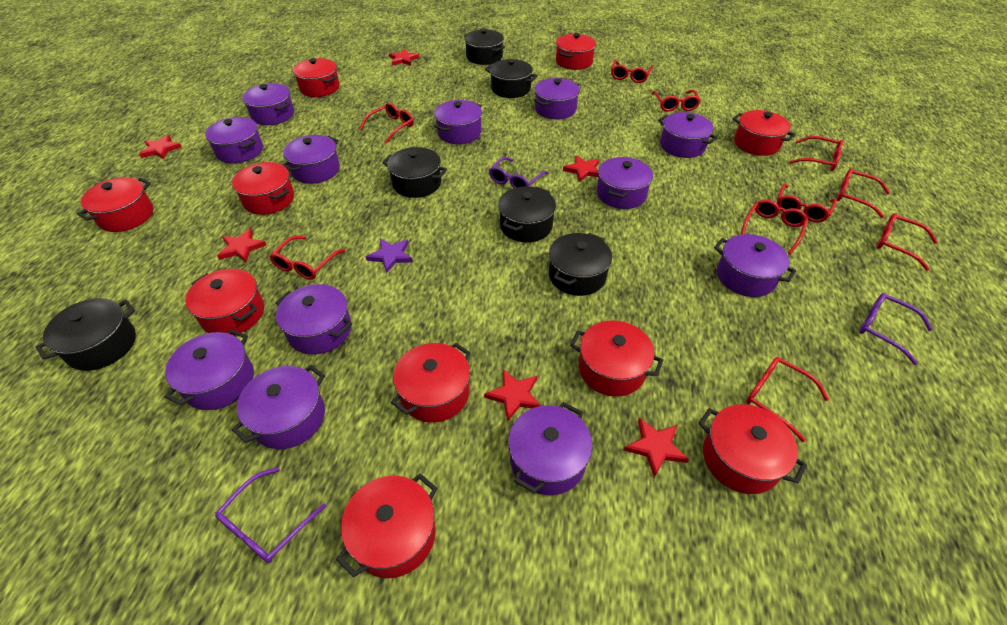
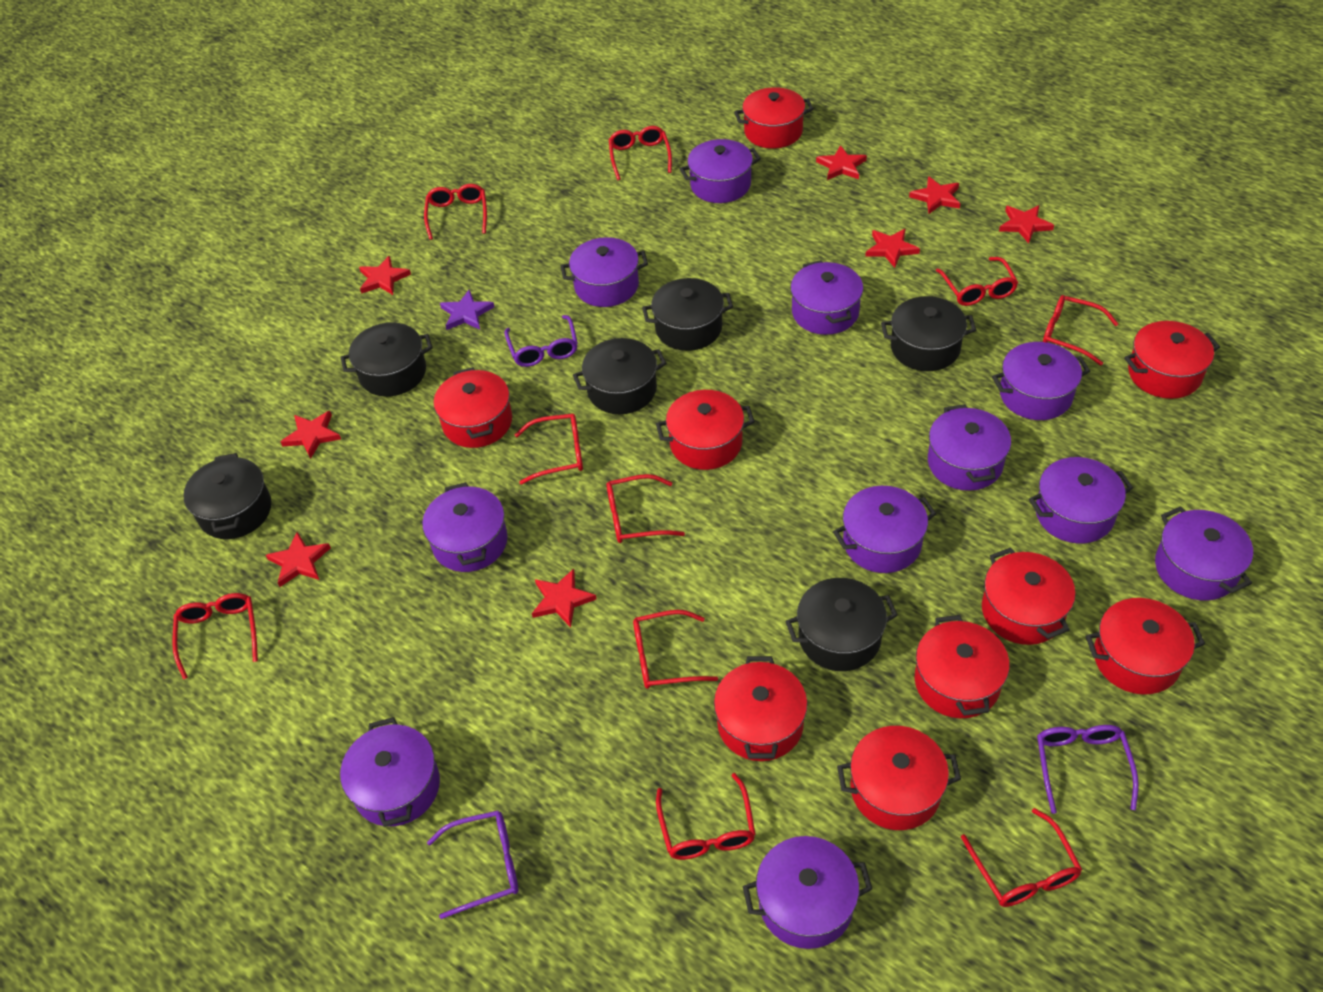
purple pot: [165,329,254,410] [205,117,263,163] [232,365,325,449] [242,83,294,125] [276,284,352,355] [282,135,340,184] [434,100,482,144] [508,402,593,495] [534,78,580,119] [597,157,653,209] [658,112,718,158] [714,234,796,297] = 12 -> [340,717,440,827] [422,482,508,572] [561,237,648,307] [680,139,761,203] [743,836,872,949] [791,260,863,335] [833,486,936,573] [928,404,1011,491] [992,342,1090,420] [1029,457,1133,544] [1155,506,1253,601] = 11
red pot: [77,177,153,232] [185,269,264,335] [232,162,294,215] [293,58,340,97] [336,473,437,578] [391,343,471,423] [556,33,596,70] [570,320,663,397] [699,404,807,494] [733,110,795,156] = 10 -> [434,367,512,448] [656,390,755,470] [714,656,807,761] [734,87,813,148] [837,726,961,830] [915,615,1010,718] [982,547,1075,645] [1086,598,1205,695] [1124,321,1220,399] = 9
red star: [139,135,182,159] [217,228,266,262] [389,49,420,66] [484,369,541,422] [563,155,599,182] [624,418,689,478] = 6 -> [266,532,331,587] [281,411,341,459] [359,256,411,295] [532,569,597,627] [816,145,867,180] [865,229,920,268] [909,176,960,214] [999,205,1054,244] = 8

